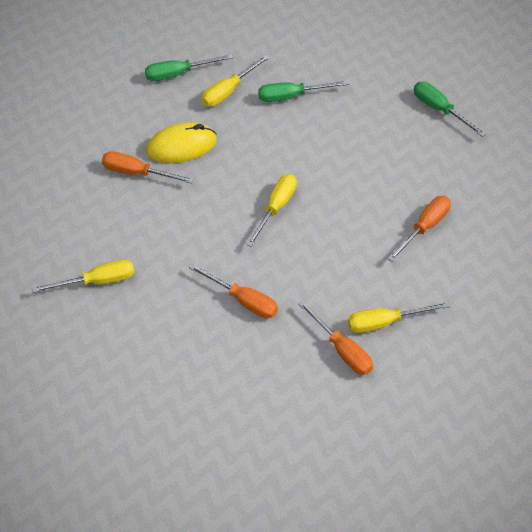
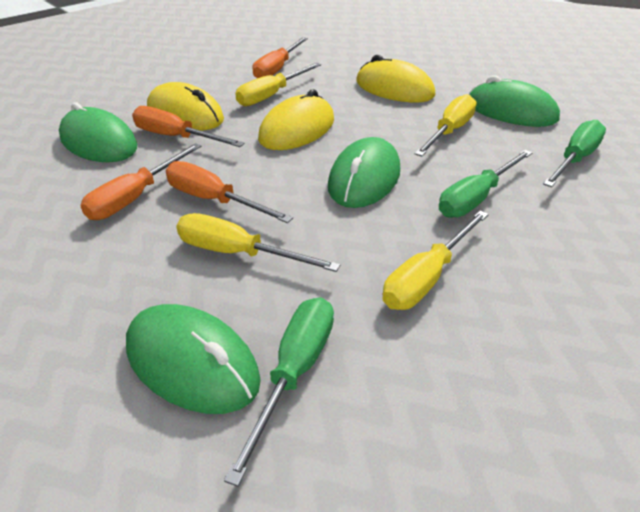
green mouse: none = 0 -> [59,102,137,162] [126,304,261,414] [328,137,400,208] [469,75,560,127] = 4
yellow mouse: [146,122,217,163] = 1 -> [147,82,224,131] [258,89,334,150] [356,55,435,102] = 3

